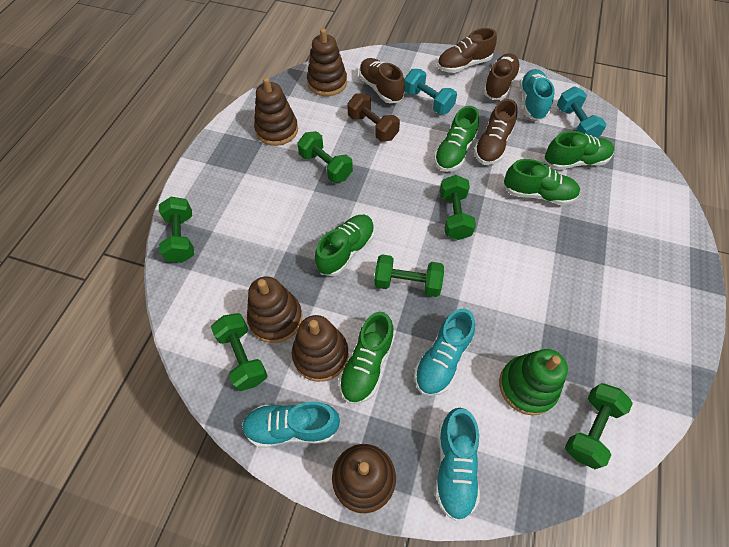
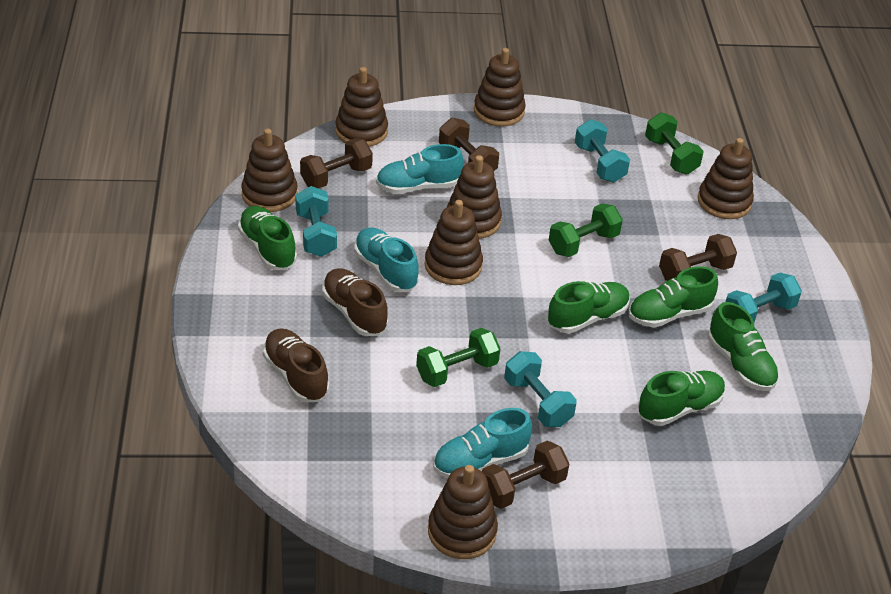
brown dumbbell: [347,93,400,142] = 1 -> [300,138,373,189] [439,118,499,171] [482,441,569,509] [659,234,737,281] = 4
brown shoe: [359,58,405,103] [437,28,497,73] [474,99,518,165] [483,53,521,100] = 4 -> [263,329,329,402] [322,268,388,336] = 2
brown stacking toy: [247,277,302,343] [254,77,298,146] [292,315,348,382] [307,28,347,96] [332,444,396,514] = 5 -> [241,129,298,212] [335,67,388,147] [425,200,483,285] [428,465,498,559] [447,155,502,239] [474,48,526,126] [698,138,754,219] = 7
green dumbbell: [159,197,194,263] [211,313,268,391] [297,131,353,183] [374,254,444,297] [440,175,476,240] [565,383,633,469] = 6 -> [416,328,501,387] [549,203,623,257] [645,112,704,175] = 3
green stacking toy: [499,349,568,415] = 1 -> none = 0
turquoise dumbbell: [404,69,457,114] [557,87,607,138] = 2 -> [295,186,337,257] [504,351,577,427] [575,119,630,183] [726,273,802,322] = 4
turquoise shoe: [242,402,340,448] [414,308,475,396] [435,408,480,521] [519,69,555,121] = 4 -> [354,227,419,292] [376,144,464,194] [433,408,532,478] = 3

